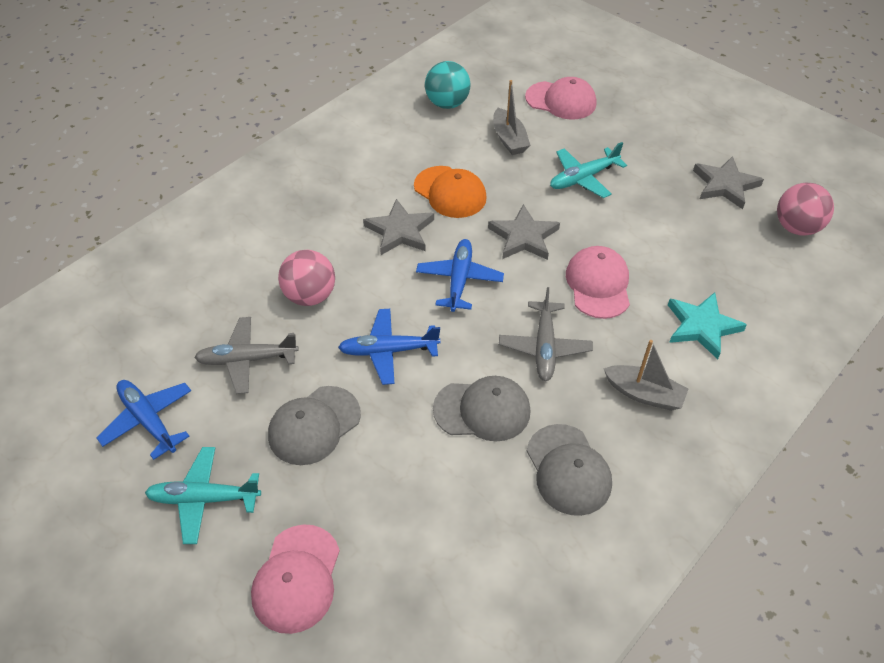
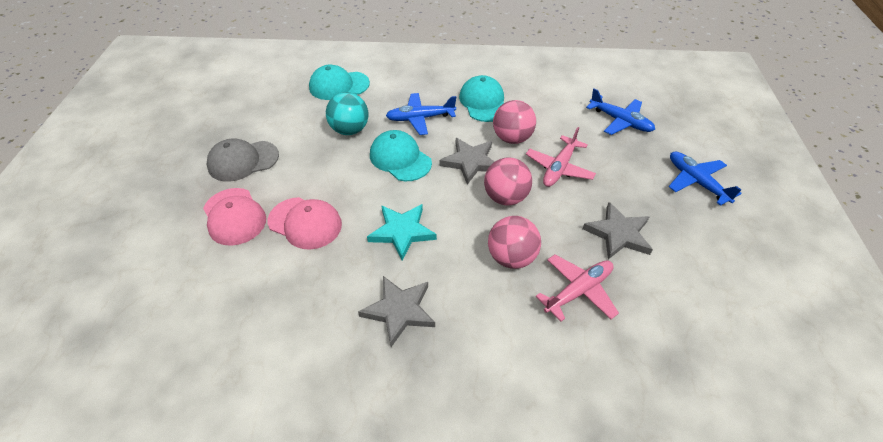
grey boat: [493,80,530,155] [603,340,688,411] = 2 -> none = 0
grey cap: [268,386,361,465] [433,376,531,442] [527,424,612,516] = 3 -> [207,138,279,182] = 1
grey plane: [194,317,299,394] [499,287,593,381] = 2 -> none = 0
orange cap: [414,166,487,218] = 1 -> none = 0
pink ball: [278,250,335,306] [777,182,834,236] = 2 -> [484,157,532,205] [488,216,541,269] [493,100,536,144] = 3
pink cap: [251,525,340,634] [525,77,596,120] [566,246,630,319] = 3 -> [203,188,266,246] [268,197,342,250] = 2
pink plane: none = 0 -> [526,127,596,187] [536,254,619,321] = 2
turquoise cap: none = 0 -> [309,65,370,100] [370,130,432,181] [459,75,504,122] = 3
turquoise plane: [145,447,261,544] [550,142,627,198] = 2 -> none = 0

